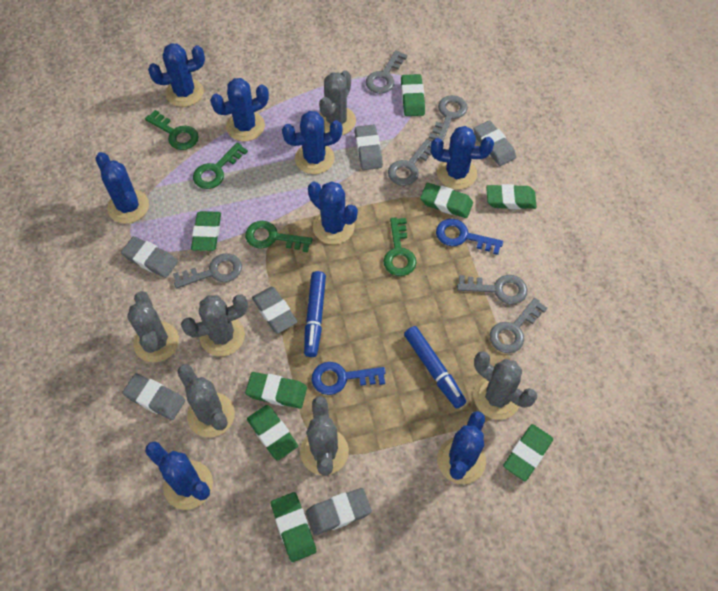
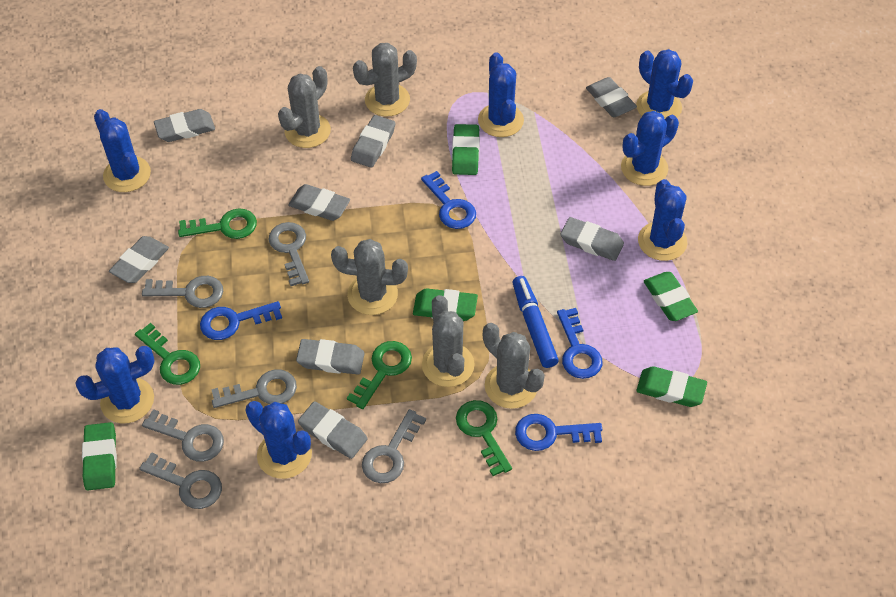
blue cactus: [95,152,149,223] [145,441,213,510] [148,43,205,107] [210,78,269,141] [282,111,343,174] [308,181,358,245] [431,126,494,189] [437,411,486,484] = 8 -> [75,346,155,424] [94,109,151,192] [245,401,312,479] [478,52,524,137] [621,111,679,186] [636,49,693,119] [638,179,687,261] = 7
blue key: [312,362,386,395] [436,219,503,255] = 2 -> [200,301,282,340] [421,171,476,229] [515,414,602,451] [557,308,602,379] = 4
blue marker: [304,271,326,357] [404,326,466,409] = 2 -> [512,276,559,368] = 1
green eraser: [191,211,221,251] [245,372,307,409] [247,405,298,461] [271,492,316,562] [401,74,425,116] [420,183,473,218] [486,184,537,209] [503,424,553,481] = 8 -> [82,422,117,490] [413,288,478,321] [452,124,480,175] [636,366,707,407] [644,272,698,321] = 5
grey cactus: [127,291,179,363] [177,364,235,437] [181,295,248,356] [300,396,349,476] [319,70,356,135] [474,351,537,419] = 6 -> [278,66,331,148] [331,239,408,315] [353,43,417,117] [422,295,474,387] [483,323,545,409] = 5
grey eraser: [121,236,178,278] [122,373,185,420] [252,287,297,334] [306,488,372,535] [355,124,383,170] [474,120,516,166] = 6 -> [109,236,169,283] [154,109,215,142] [288,184,350,221] [296,339,365,374] [298,401,368,459] [351,115,395,168] [560,217,624,261] [586,77,637,117] = 8

